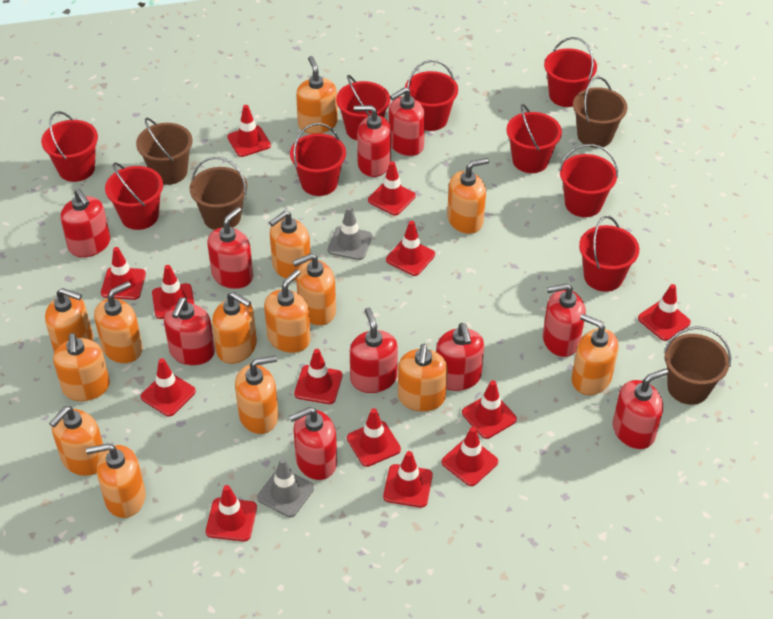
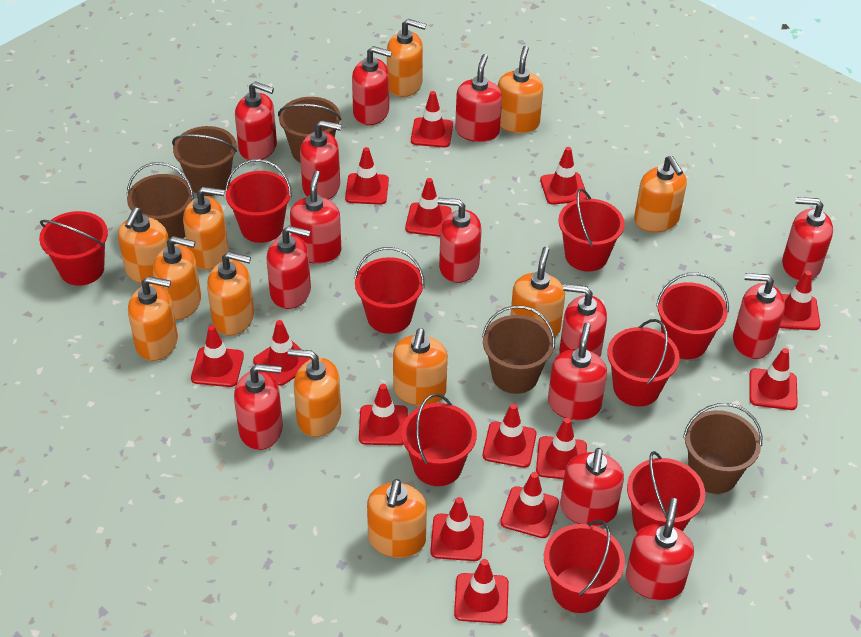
brown bucket: [136,118,192,185] [190,157,247,230] [573,77,627,148] [664,326,731,405] = 4 -> [127,162,194,244] [172,126,237,196] [278,97,341,163] [482,305,555,394] [683,403,762,494] = 5
grey traffic cone: [257,458,314,518] [327,207,372,260] = 2 -> none = 0
orange soap dispenser: [45,288,93,353] [49,406,104,476] [53,333,110,401] [86,443,146,518] [94,281,143,364] [212,292,257,364] [235,355,278,434] [264,269,311,353] [269,211,311,281] [292,253,336,326] [296,56,338,134] [398,344,448,412] [447,158,489,234] [571,314,619,395] = 14 -> [118,207,169,284] [128,276,178,361] [153,236,201,320] [183,187,228,270] [207,252,254,335] [288,349,341,437] [367,479,427,558] [387,19,427,97] [393,328,448,406] [498,46,543,133] [511,247,565,337] [634,156,687,232] = 12
red soap dispenser: [60,189,110,257] [164,297,215,365] [207,207,253,289] [289,407,337,480] [350,308,398,393] [354,105,391,177] [389,87,425,156] [436,323,484,391] [543,283,586,357] [613,368,668,449] = 10 -> [234,364,283,450] [235,81,277,160] [266,226,311,309] [290,170,341,264] [300,120,341,200] [352,46,392,125] [438,198,482,283] [455,54,502,142] [548,323,607,420] [559,284,607,357] [560,448,624,526] [626,498,694,600] [733,273,785,359] [782,197,833,281] = 14
red traffic cone: [101,247,146,300] [141,358,196,416] [152,265,194,319] [206,485,257,541] [227,105,271,157] [294,349,342,404] [347,408,401,467] [368,161,416,216] [383,451,433,508] [386,221,435,276] [442,427,498,486] [462,380,517,439] [638,284,691,341] = 13 -> [191,325,244,387] [253,320,311,386] [345,147,389,205] [359,384,408,445] [405,178,452,237] [411,91,453,148] [430,497,484,561] [454,559,509,624] [483,404,536,468] [500,472,559,538] [536,418,587,479] [540,147,587,205] [749,348,798,410] [780,271,820,330] = 14

